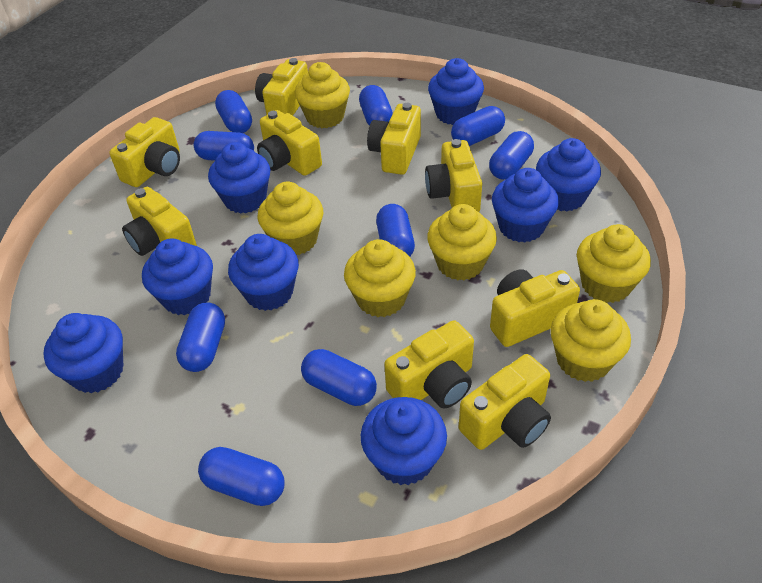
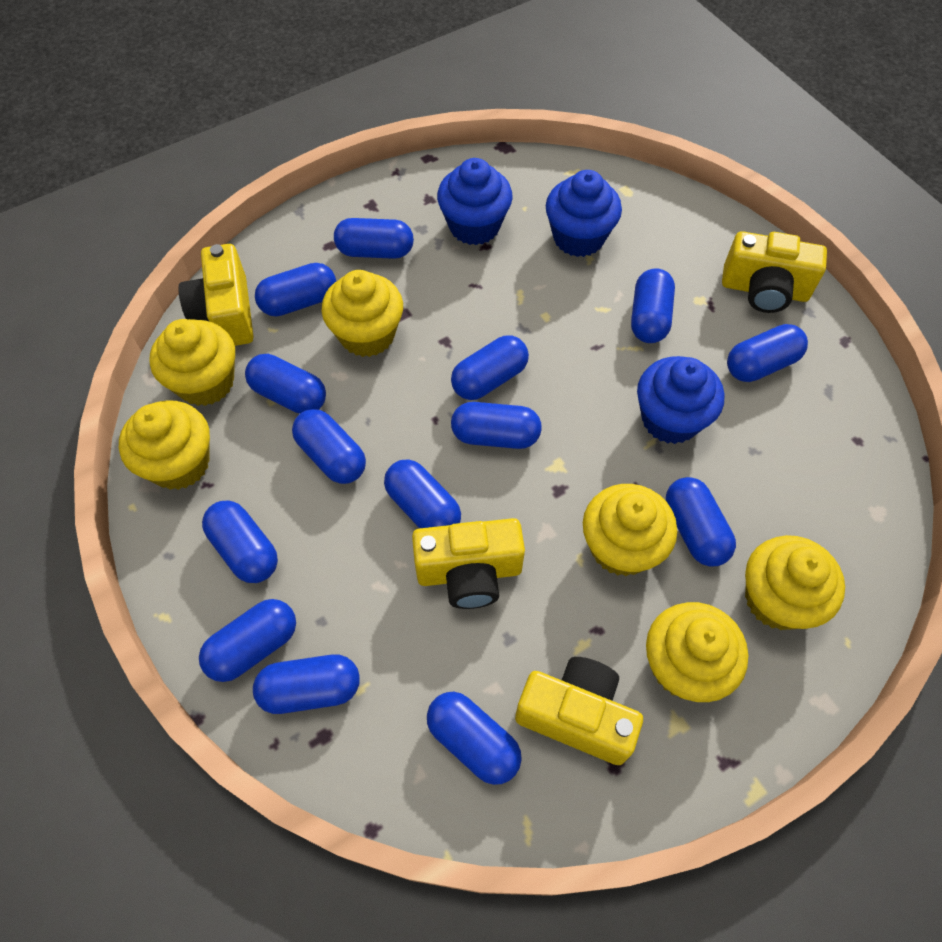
blue capsule: [176,303,225,372] [194,131,254,161] [198,447,284,506] [215,90,252,133] [301,349,377,406] [359,85,393,126] [376,204,415,256] [451,106,505,146] [489,131,534,180] = 9 -> [199,599,296,682] [202,501,278,583] [245,354,326,414] [253,654,360,714] [255,263,336,316] [292,409,366,484] [334,218,414,259] [384,459,461,528] [427,692,522,785] [451,335,529,400] [451,402,542,449] [631,268,675,343] [666,477,736,566] [727,324,808,382] = 14
blue cupcake: [43,313,123,393] [142,239,213,315] [208,142,271,214] [228,234,299,311] [361,397,447,485] [428,58,484,125] [492,168,559,243] [536,138,601,211] = 8 -> [437,158,513,245] [546,170,622,257] [637,356,724,444] = 3
yellow camera: [109,117,180,187] [122,187,197,256] [255,58,308,116] [257,110,322,176] [367,103,421,175] [384,320,474,408] [425,139,482,212] [459,354,551,450] [490,269,580,347] = 9 -> [178,244,254,346] [412,518,525,609] [515,657,643,765] [722,231,827,313] = 4

